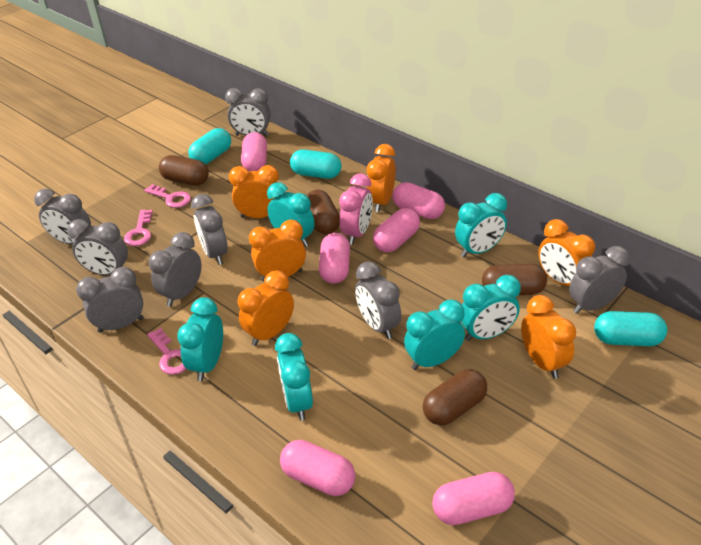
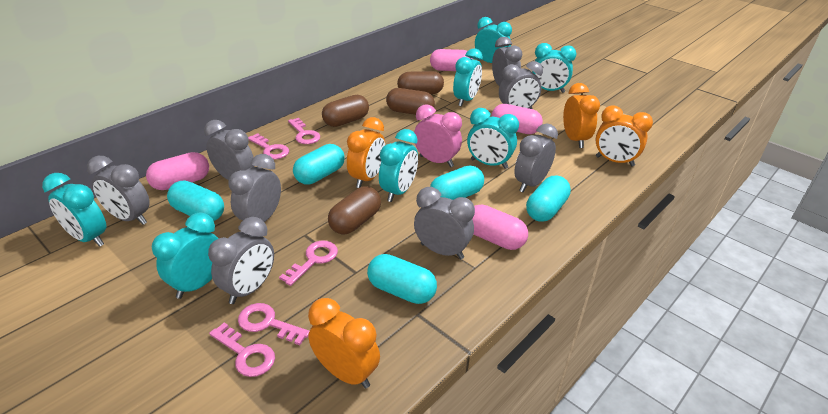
orange clock: [229,165,279,218] [237,271,294,346] [249,220,306,281] [366,144,396,212] [521,295,576,379] [538,219,595,286] = 6 -> [308,298,380,388] [347,117,386,188] [563,83,600,148] [595,105,653,166] = 4
pink capsule: [241,132,267,172] [280,440,355,496] [319,233,350,284] [373,208,420,252] [392,182,445,219] [432,472,515,525] = 6 -> [146,152,209,190] [430,49,473,71] [472,204,528,250] [491,104,543,134] = 4
pink key: [124,210,153,246] [144,184,191,208] [147,328,186,375] = 3 -> [209,323,275,377] [238,303,309,345] [248,133,289,159] [279,241,338,286] [288,118,320,144] = 5
turquoise capsule: [188,128,231,165] [290,149,342,179] [594,311,667,346] = 3 -> [167,180,224,221] [293,144,345,184] [367,254,437,304] [430,166,484,200] [526,176,571,222] = 5
turquoise clock: [177,297,223,381] [267,182,315,247] [275,333,313,421] [404,299,465,370] [455,193,507,257] [461,275,521,341] = 6 -> [42,173,106,247] [152,213,219,299] [379,129,418,202] [453,48,483,107] [467,108,519,169] [475,17,512,63] [532,43,576,93] = 7

